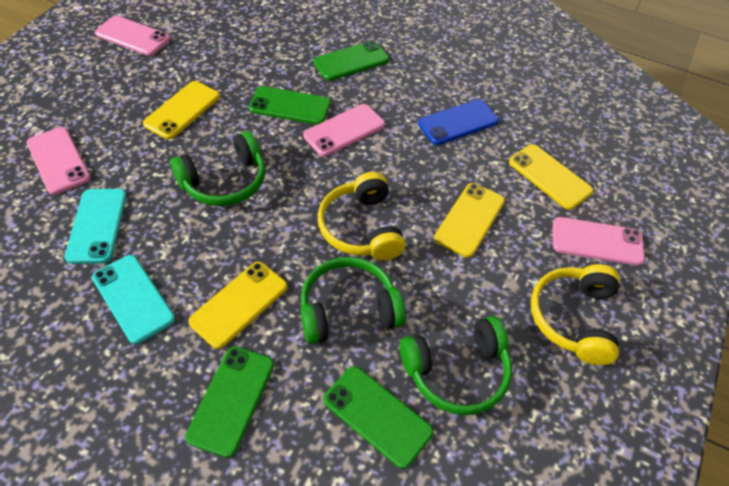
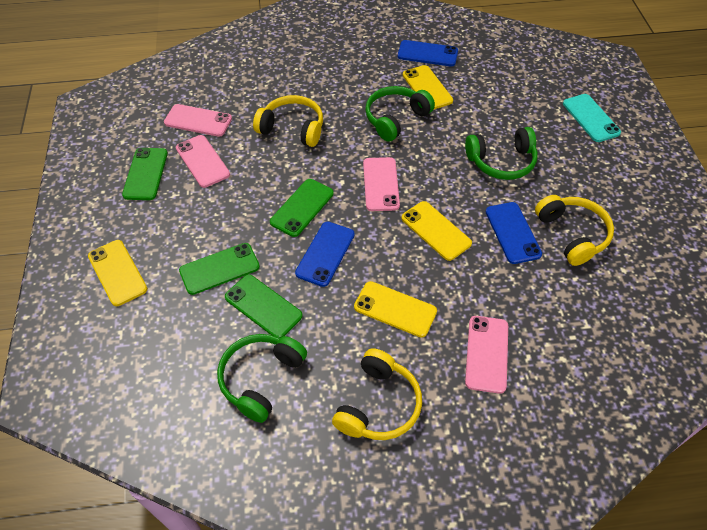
blue phone: [418,99,499,145] = 1 -> [295,222,355,287] [398,40,458,66] [486,202,542,264] = 3
turquoise phone: [65,189,126,264] [92,255,175,344] = 2 -> [563,94,621,142] = 1
yellow headphones: [318,172,405,260] [531,264,619,365] = 2 -> [253,95,323,147] [332,348,422,440] [535,195,614,266] = 3

